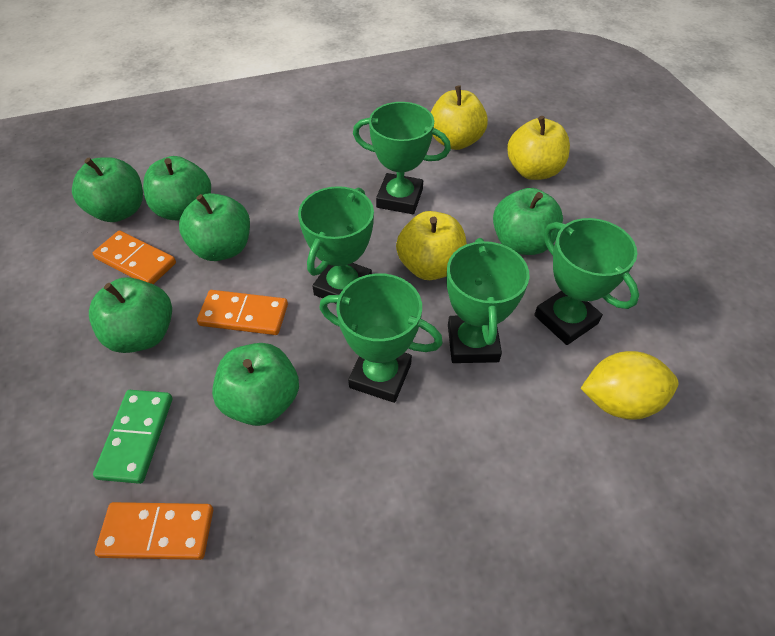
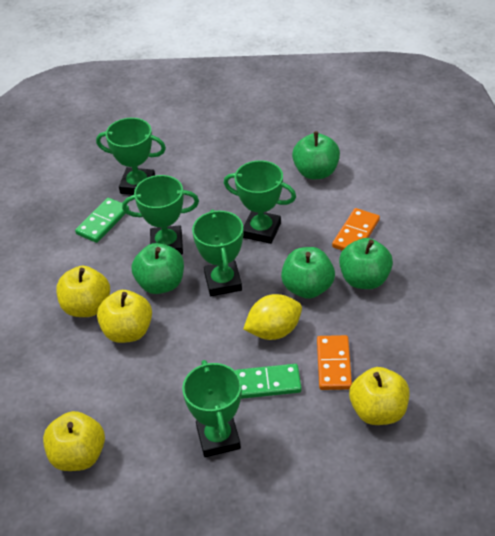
green apple: [72,157,143,222] [89,277,172,353] [143,156,211,220] [179,193,250,261] [212,343,299,426] [493,188,563,255] = 6 -> [132,243,184,294] [281,247,335,299] [292,131,340,179] [339,238,393,289] = 4
green domino: [93,390,172,484] = 1 -> [75,198,129,243] [235,364,302,399] = 2
orange domino: [93,230,176,284] [95,502,213,560] [197,290,288,335] = 3 -> [317,335,352,390] [332,208,380,251] = 2
yellow apple: [396,211,467,280] [431,85,488,150] [507,116,570,180] = 3 -> [43,411,105,471] [56,266,110,317] [97,290,152,343] [349,367,409,425] = 4

